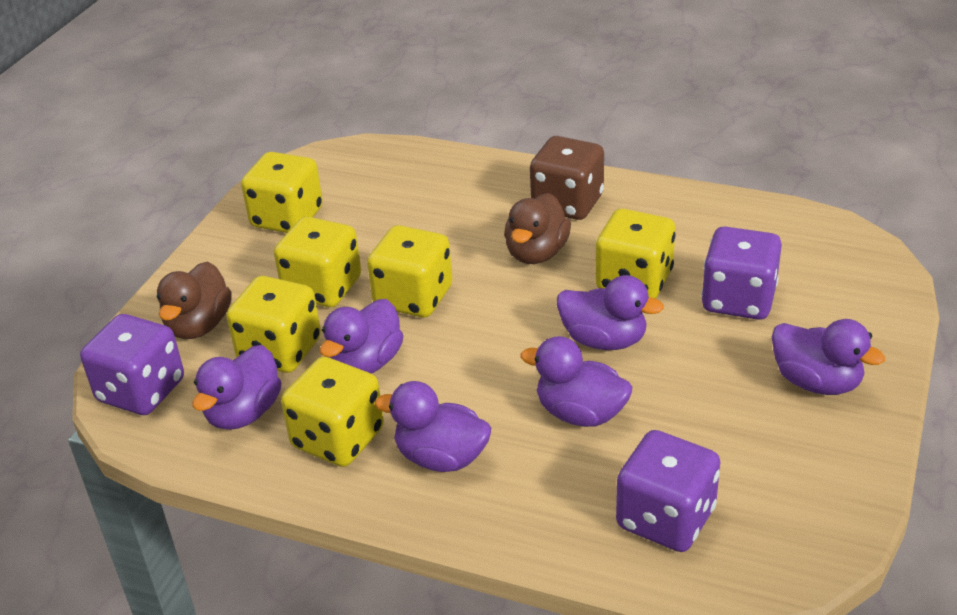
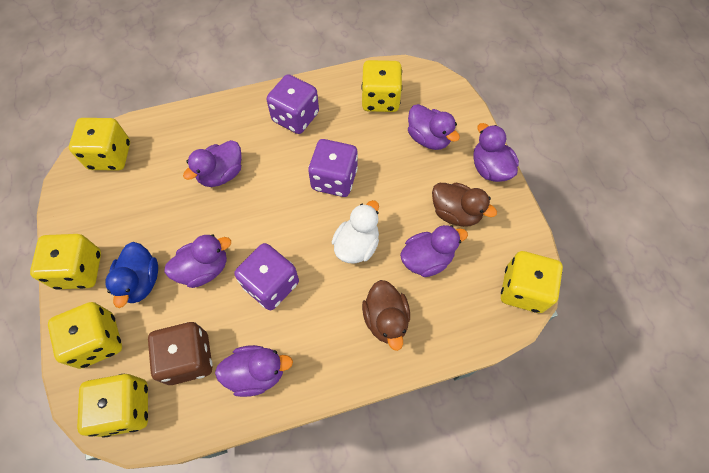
blue duck: none = 0 -> [105,242,158,308] = 1
white duck: none = 0 -> [332,200,379,263] = 1

